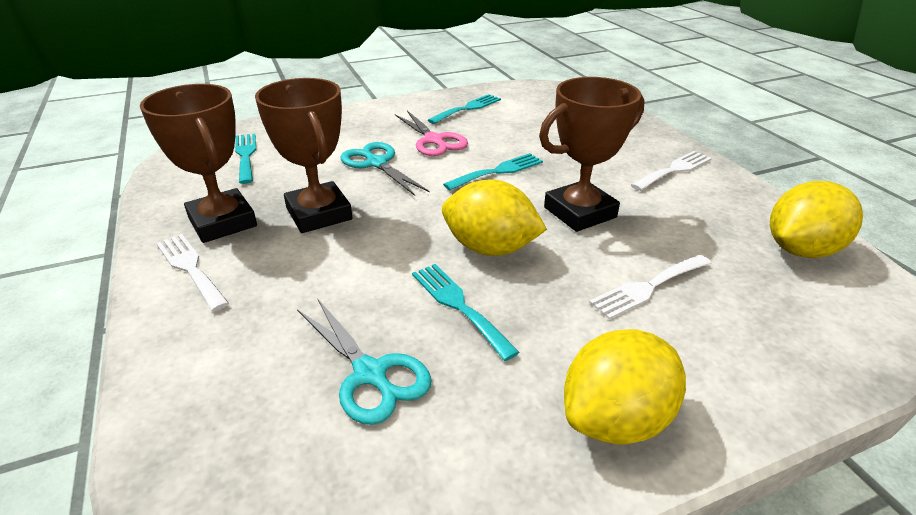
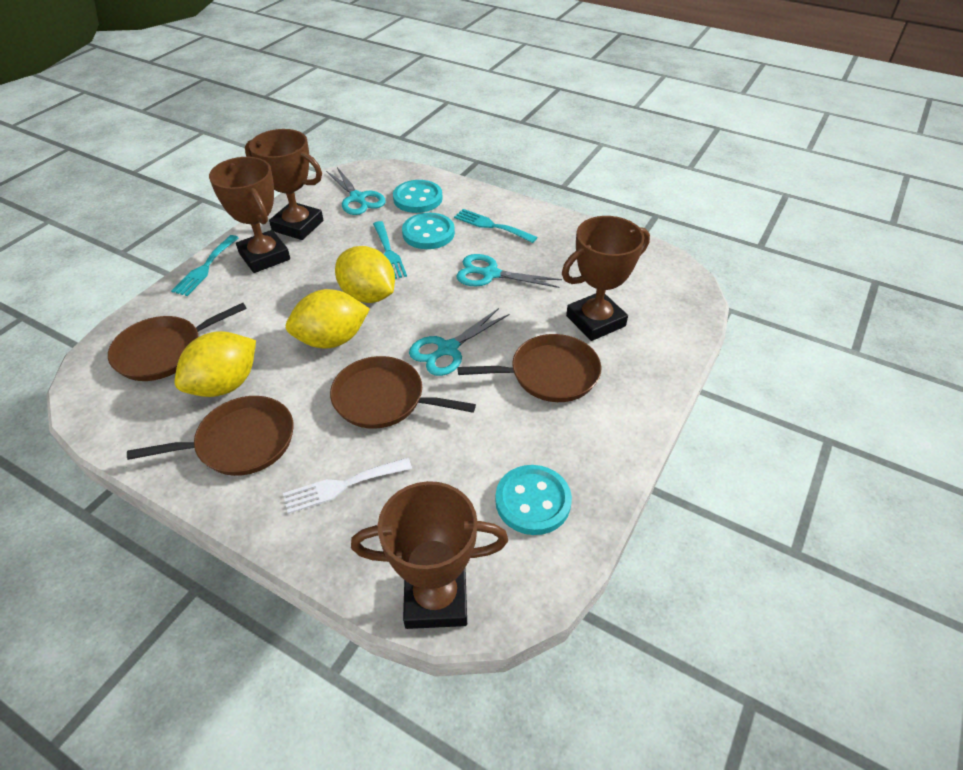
brown pan: none = 0 -> [108,303,247,381] [127,396,294,476] [330,356,476,429] [458,334,601,402] = 4
brown trophy: [140,84,257,243] [255,78,352,233] [539,77,645,232] = 3 -> [209,157,290,273] [245,129,324,240] [351,481,508,629] [562,216,650,341] = 4
pink scissors: [395,110,468,156] = 1 -> none = 0
turquoise button: none = 0 -> [393,180,443,213] [402,213,455,249] [495,465,572,535] = 3
turquoise fork: [235,133,256,184] [412,264,520,361] [428,94,501,124] [443,153,543,190] = 4 -> [171,235,239,296] [373,221,407,279] [454,209,537,243] = 3
turquoise scissors: [297,298,432,425] [341,142,430,196] = 2 -> [326,167,386,215] [409,308,510,376] [456,254,562,288] = 3
white fork: [156,234,229,312] [589,255,712,319] [631,151,712,191] = 3 -> [283,458,412,514] = 1

